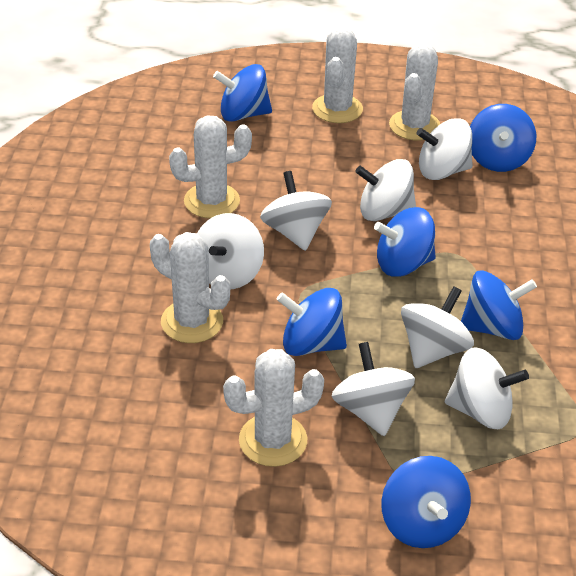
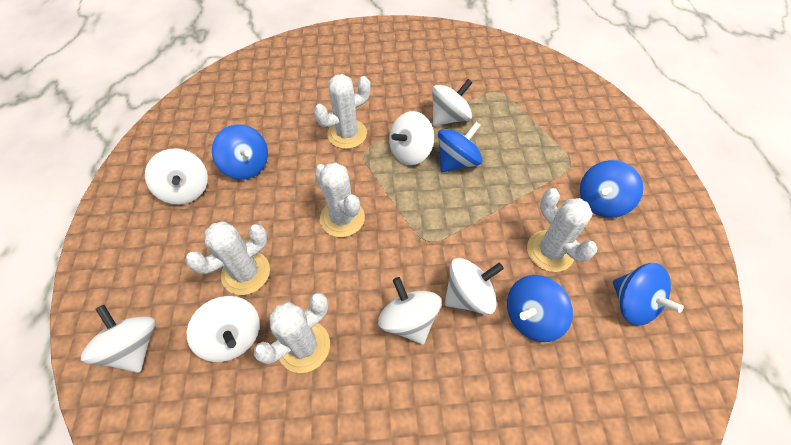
blue spinning top: [213,64,272,122] [277,288,347,356] [374,207,436,277] [381,456,471,548] [461,270,537,340] [470,104,536,172] = 6 -> [212,124,268,180] [438,122,482,172] [507,275,573,342] [580,160,643,218] [613,263,684,325] = 5

